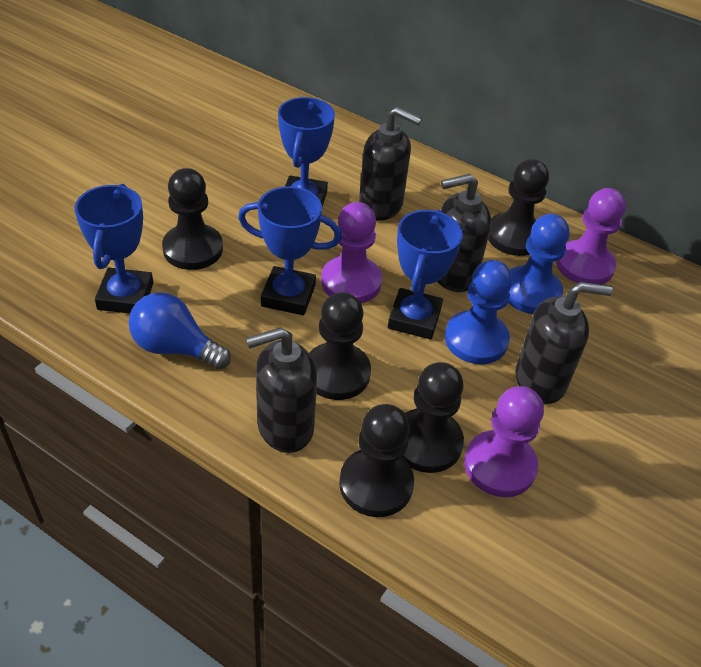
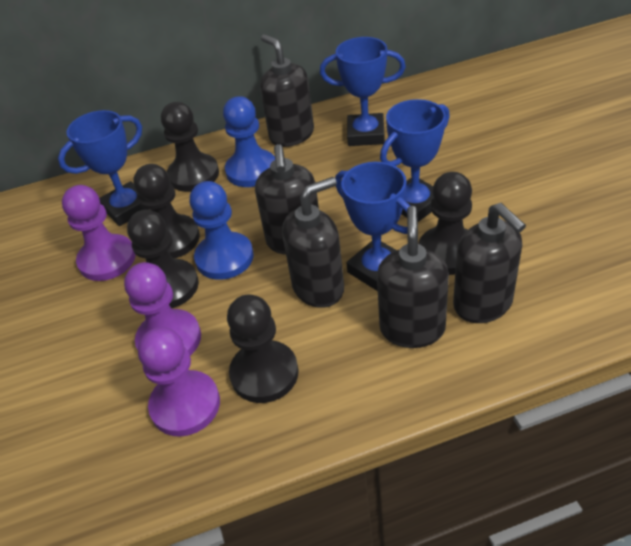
black soap dispenser: [246,327,317,453] [359,107,422,221] [437,174,491,292] [515,282,613,404] = 4 -> [255,144,319,255] [260,34,314,147] [282,177,344,308] [377,206,449,348] [453,203,526,323] = 5
blue light bulb: [129,292,231,369] = 1 -> none = 0

